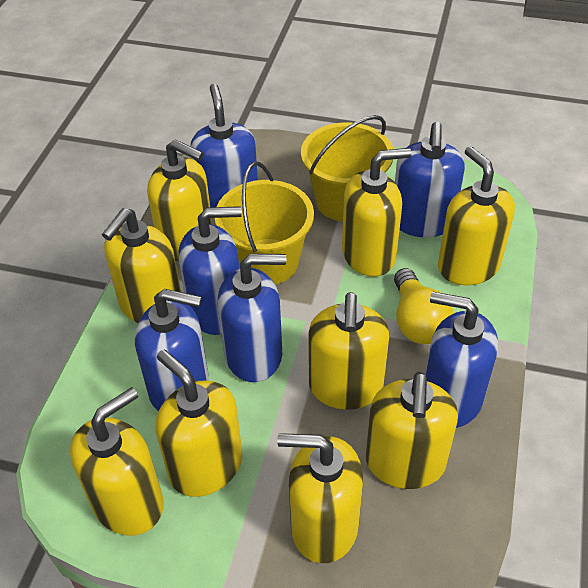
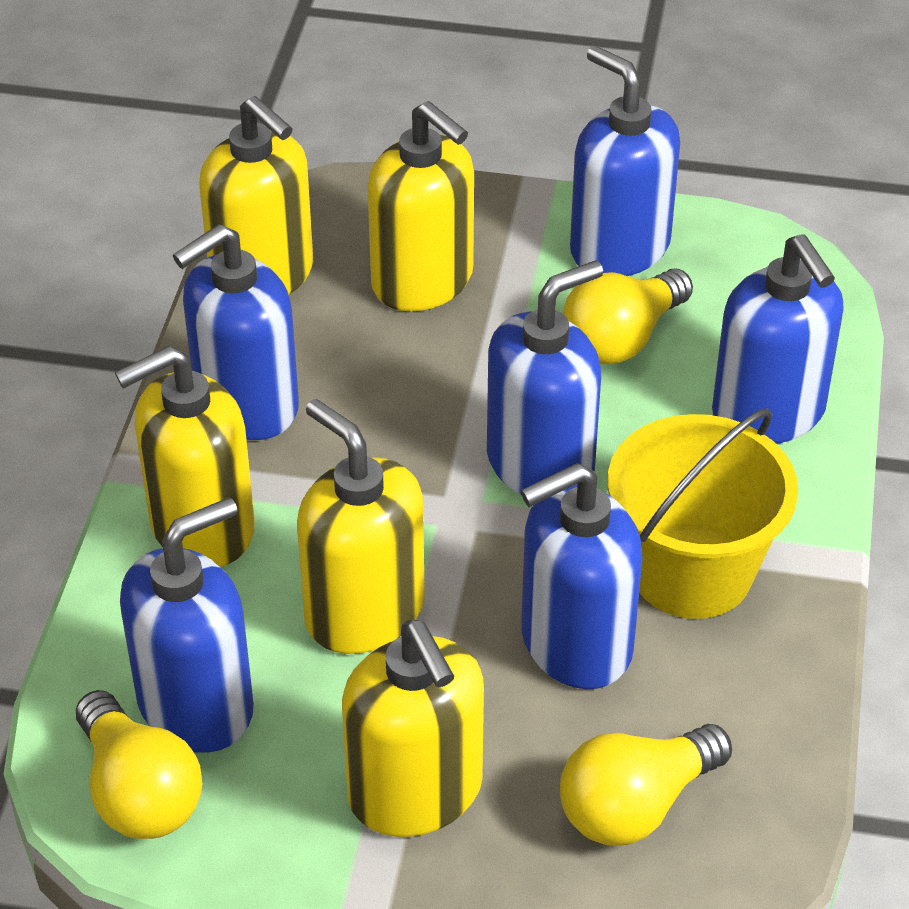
yellow bucket: [215,162,314,285] [301,115,393,222] = 2 -> [608,408,798,619] = 1
yellow light bulb: [394,268,453,344] = 1 -> [76,690,202,839] [560,724,732,846] [563,268,693,364] = 3
yellow soap dispenser: [70,387,164,536] [102,208,181,323] [147,139,213,261] [155,349,242,497] [277,433,363,563] [308,292,390,410] [342,148,412,277] [366,372,458,489] [438,146,515,285] = 9 -> [115,346,255,567] [199,96,313,295] [297,399,425,654] [342,620,484,837] [367,101,474,311] = 5

